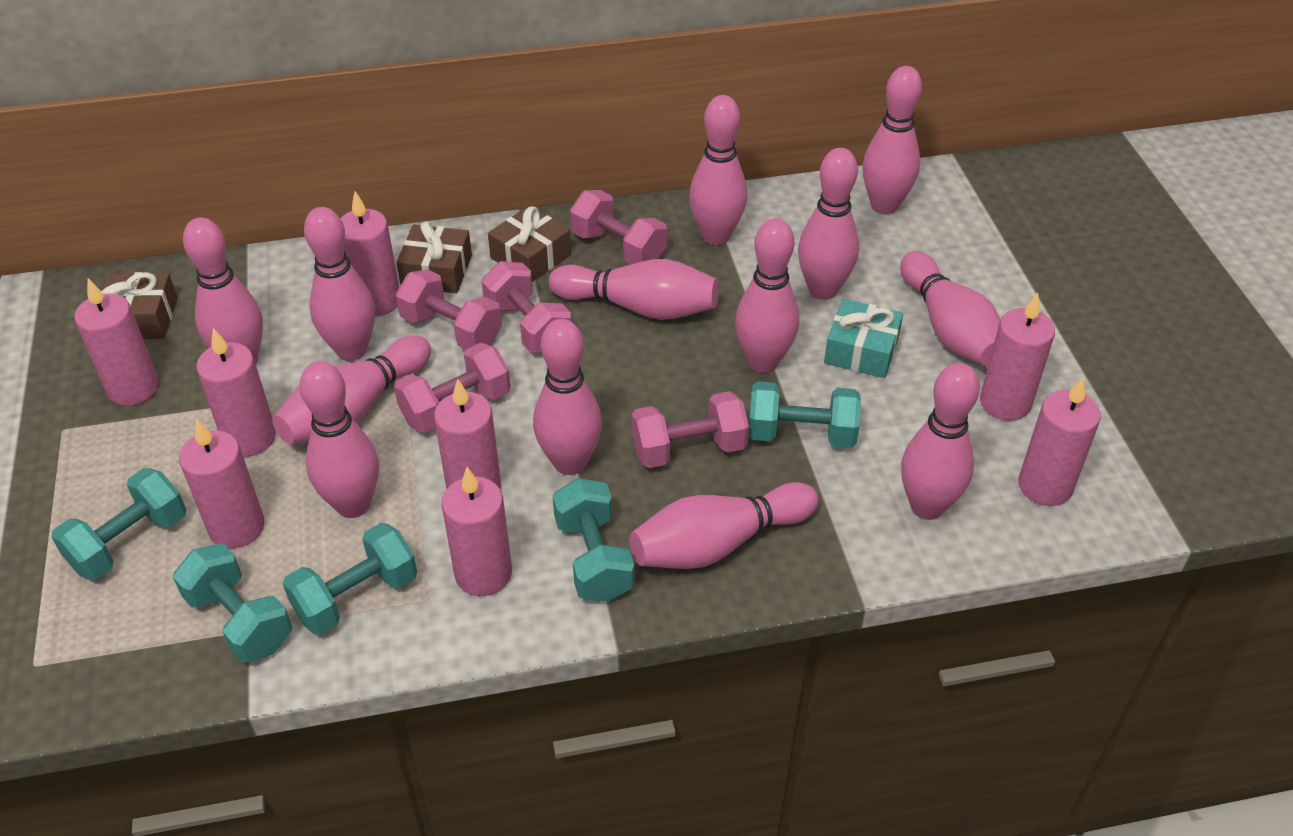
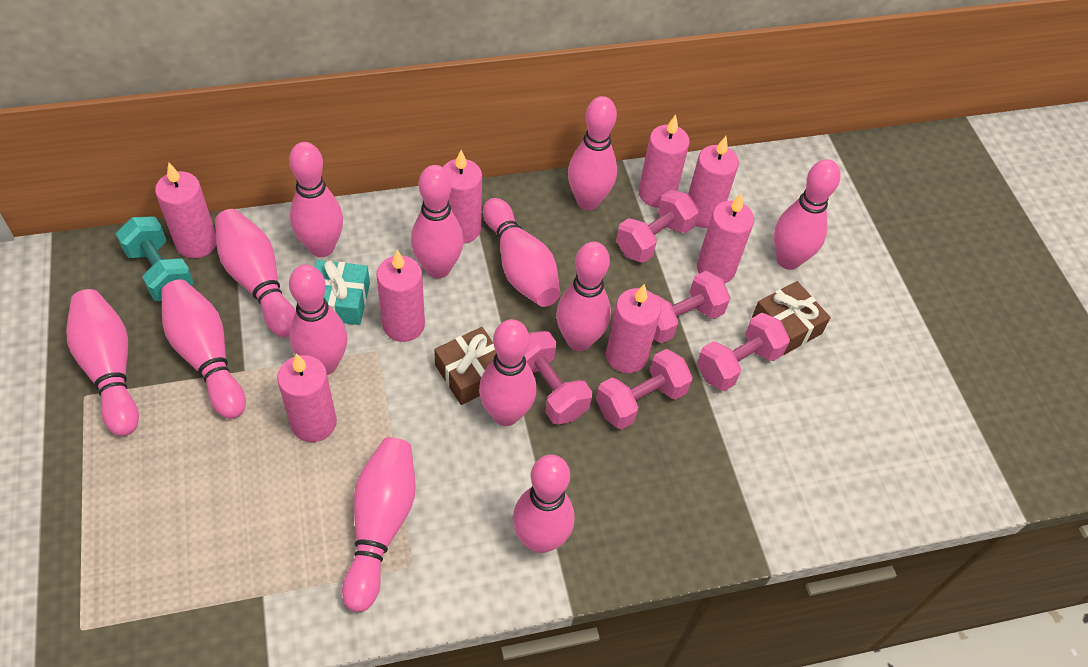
brown gift: [101,272,178,339] [396,222,472,293] [488,206,571,282] = 3 -> [434,327,496,405] [752,281,831,355] = 2
turquoise dumbbell: [51,468,186,580] [173,543,292,663] [283,523,417,635] [553,478,635,602] [748,381,861,448] = 5 -> [116,216,194,301] = 1

